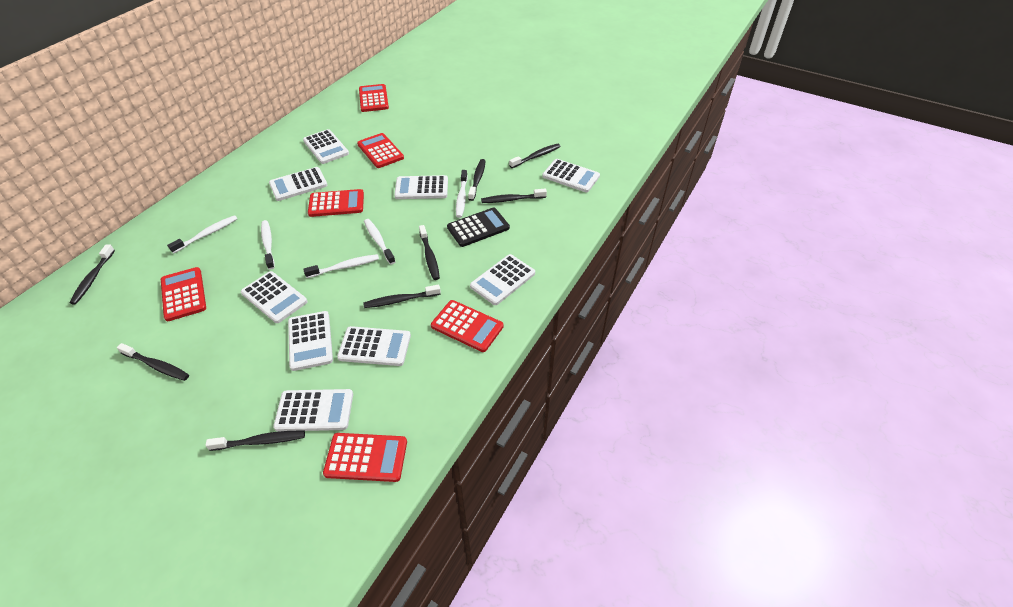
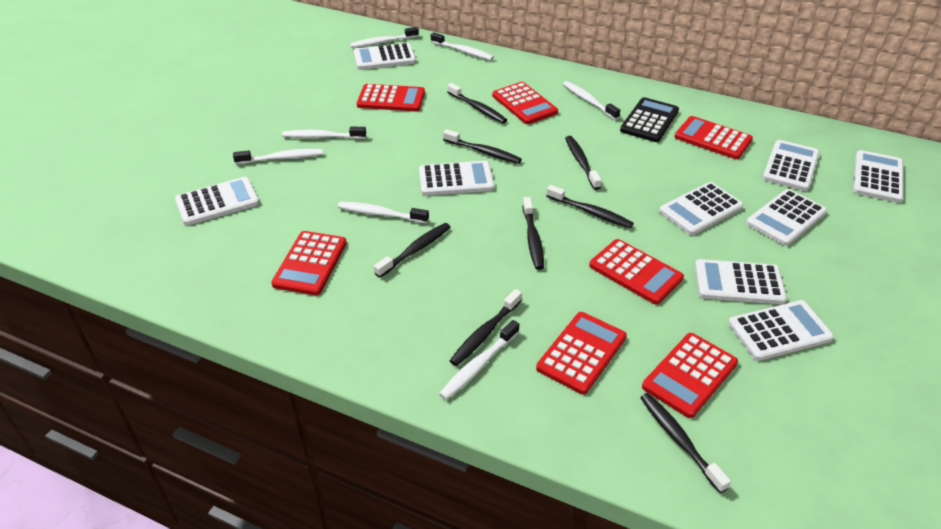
red calculator: [161,267,206,321] [308,189,364,217] [323,433,407,482] [357,133,404,168] [359,84,389,112] [431,300,504,352] = 6 -> [271,231,347,295] [357,84,425,112] [492,82,558,124] [536,312,627,394] [589,239,684,305] [642,333,738,418] [674,116,753,159] = 7
white toothbrush: [167,215,237,254] [261,220,275,270] [303,254,379,278] [364,219,396,264] [456,170,468,218] = 5 -> [233,149,323,164] [282,127,366,139] [338,202,429,223] [350,27,419,48] [431,32,494,60] [439,320,519,400] [563,81,620,120] = 7

